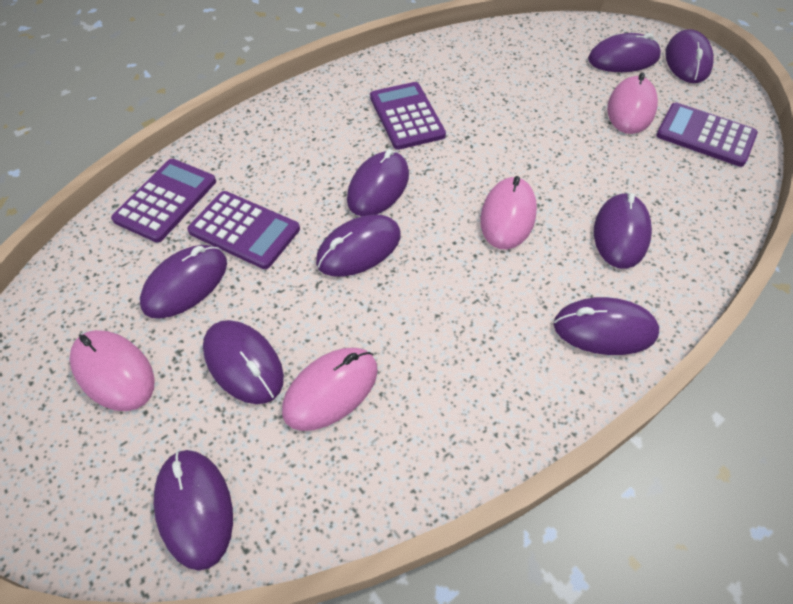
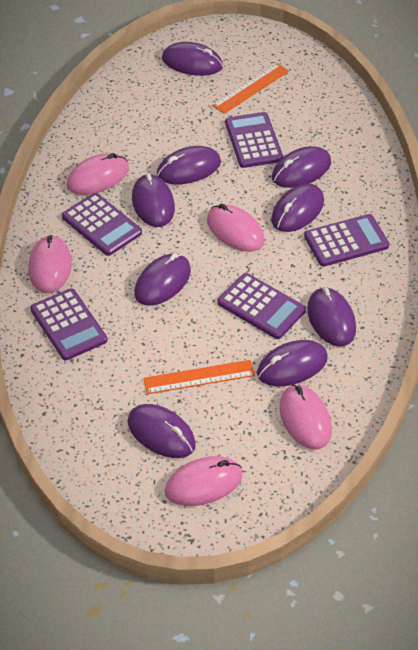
orange ruler: none = 0 -> [144,360,255,394] [212,63,289,114] = 2
pink mouse: [69,330,155,411] [282,348,378,431] [480,176,537,250] [607,73,658,134] = 4 -> [29,235,72,293] [66,153,129,195] [165,456,243,506] [207,204,265,252] [279,384,332,450] = 5
purple calculator: [111,159,216,242] [187,191,300,269] [370,82,446,150] [656,102,758,167] = 4 -> [30,288,107,360] [62,193,142,256] [218,273,306,339] [225,112,283,168] [304,214,389,267] = 5

